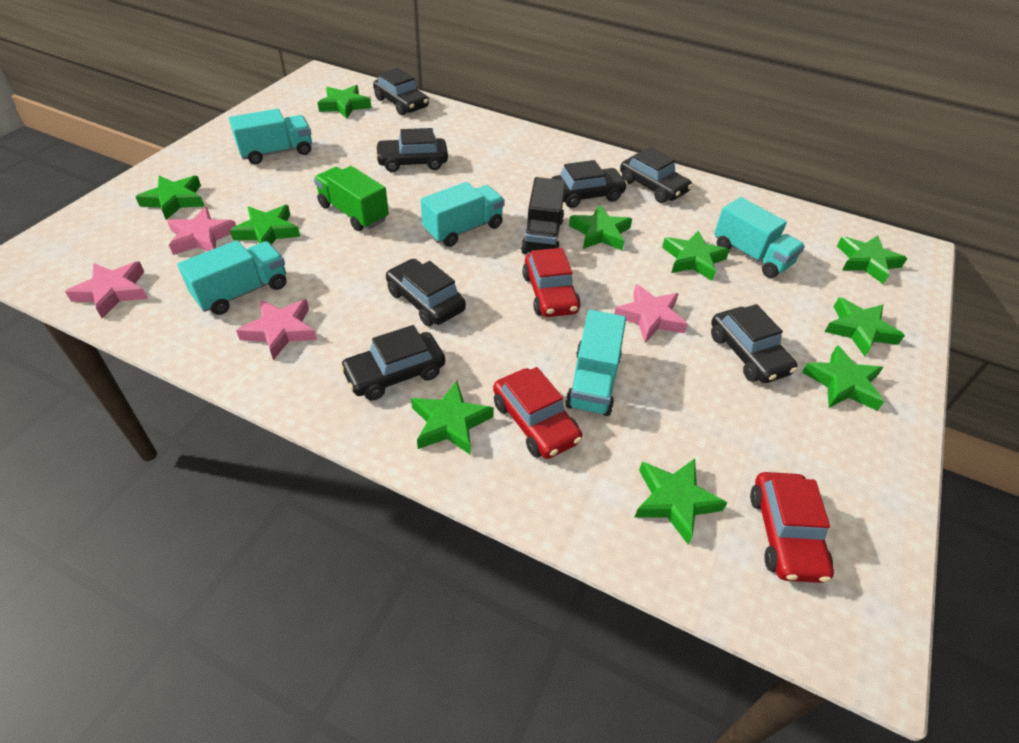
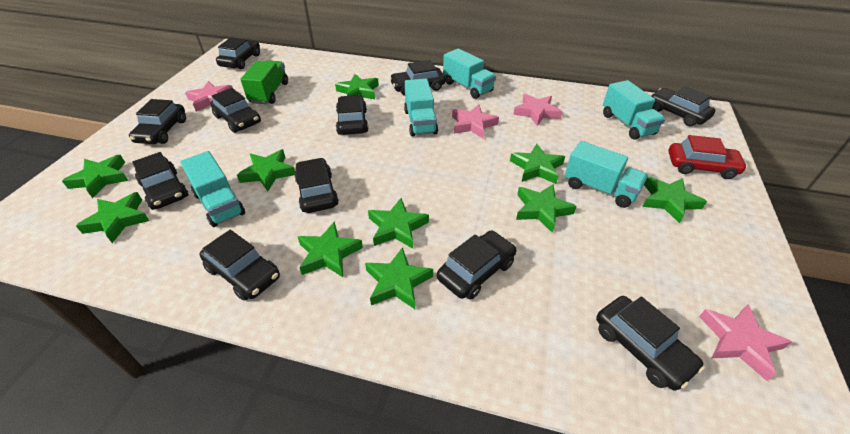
black car: [340,325,445,400] [373,68,429,115] [375,128,448,172] [386,259,466,326] [551,160,628,208] [620,147,692,203] [711,304,798,383] = 7 -> [129,99,186,144] [132,152,188,210] [200,230,280,301] [210,88,261,133] [216,38,260,69] [294,158,339,213] [336,95,368,135] [389,60,445,96] [437,230,516,300] [596,296,705,391] [650,86,715,127] = 11
black truck: [521,177,565,254] = 1 -> none = 0
red car: [493,367,582,459] [523,248,581,317] [750,472,834,583] = 3 -> [668,135,748,179] = 1

